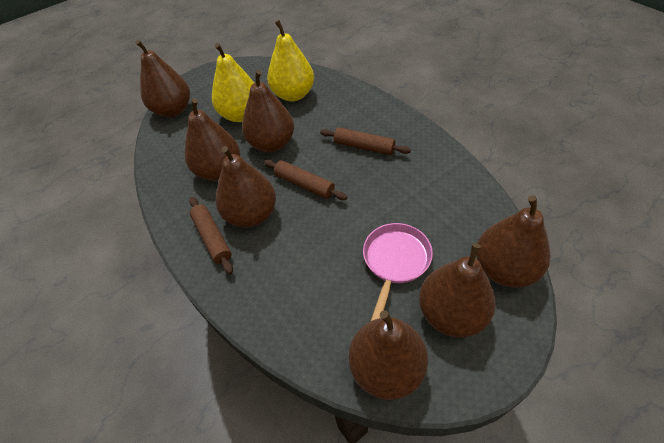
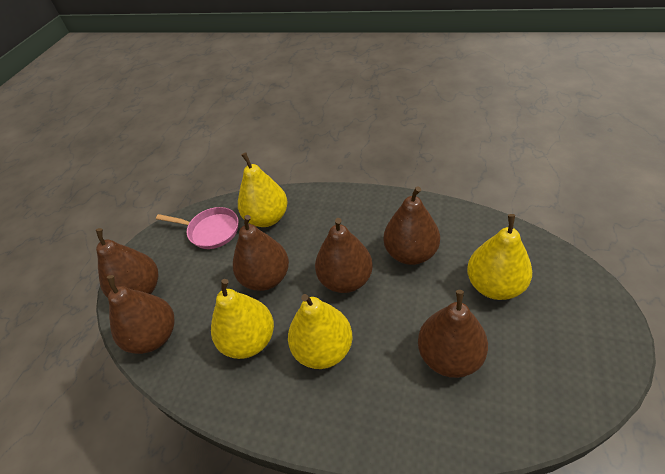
brown pear: [135,40,190,117] [184,98,240,181] [216,146,276,228] [242,70,294,153] [349,310,428,400] [419,243,496,337] [477,195,550,288] = 7 -> [96,228,158,298] [107,275,175,354] [233,215,289,291] [315,218,373,293] [383,186,440,265] [418,290,488,378] = 6
brown rolling pin: [189,197,233,274] [264,160,348,200] [320,127,411,155] = 3 -> none = 0
yellow pear: [212,43,254,122] [267,20,314,102] = 2 -> [211,279,274,359] [238,152,287,227] [288,294,353,369] [467,214,532,300] = 4

